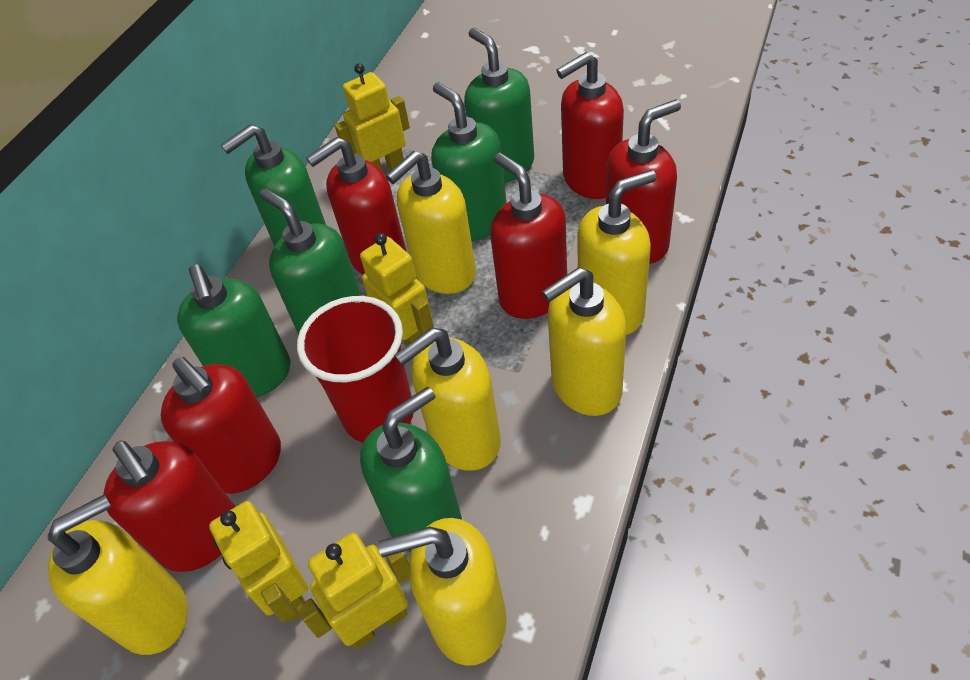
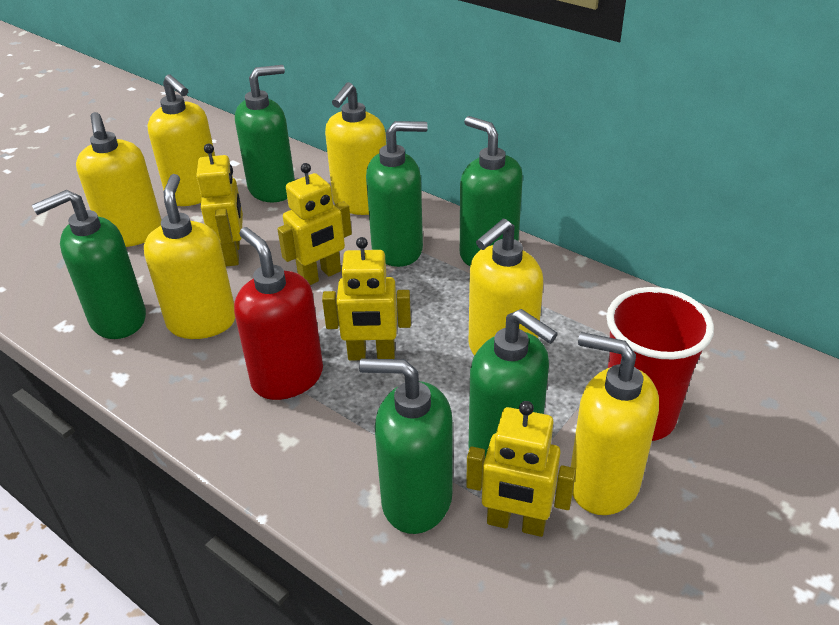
red soap dispenser: [103,441,236,572] [160,357,281,494] [306,137,407,275] [490,153,567,319] [556,52,624,199] [606,99,681,264] = 6 -> [234,227,323,400] = 1

